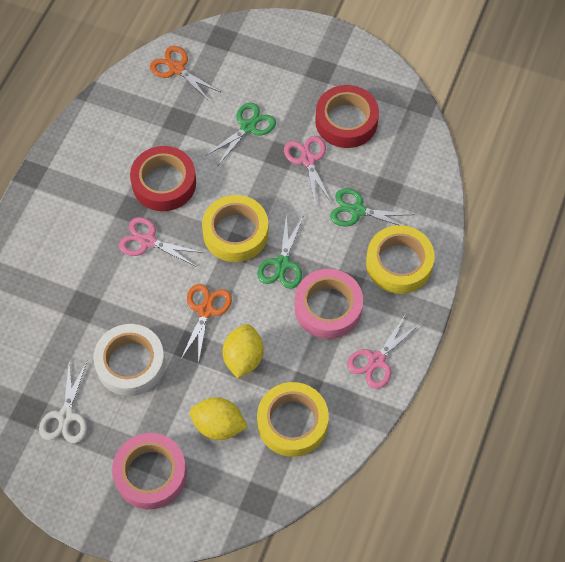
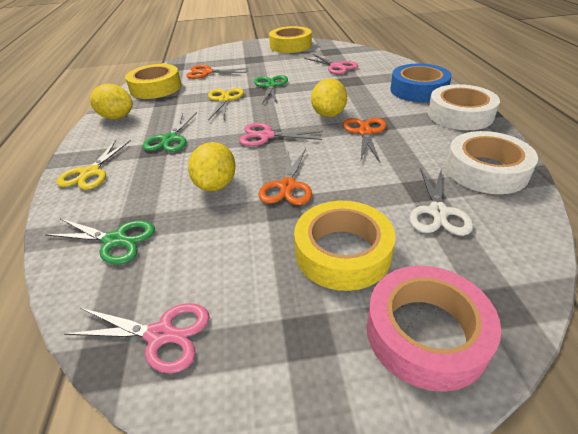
blue tape: none = 0 -> [390,63,452,102] = 1
orange scissors: [150,46,220,102] [180,284,232,364] = 2 -> [186,65,248,79] [258,149,312,205] [343,118,386,162] = 3
pink tape: [112,433,187,509] [295,269,363,339] = 2 -> [367,266,501,392] = 1
red tape: [130,146,196,211] [315,85,379,148] = 2 -> none = 0
white tape: [93,324,165,396] = 1 -> [428,84,500,130] [446,131,538,194] = 2
yellow lemon: [190,397,248,440] [223,324,263,379] = 2 -> [90,84,133,119] [188,142,236,191] [311,79,347,117] = 3
yellow scissors: none = 0 -> [56,140,131,190] [208,88,244,120] = 2

